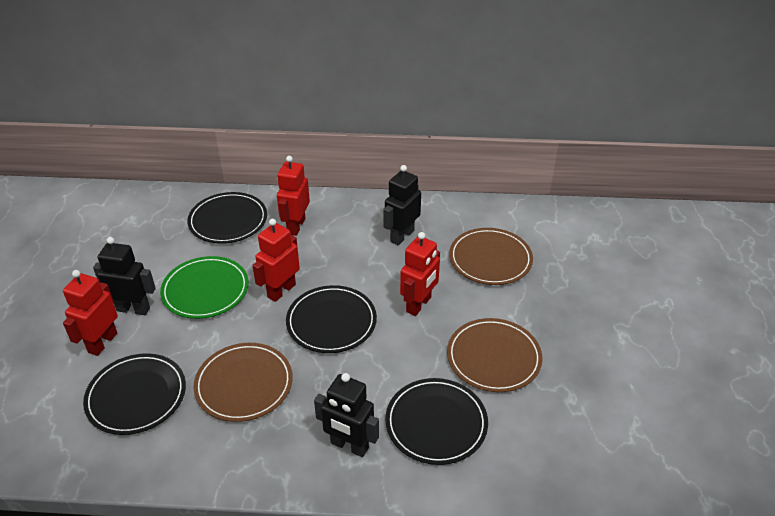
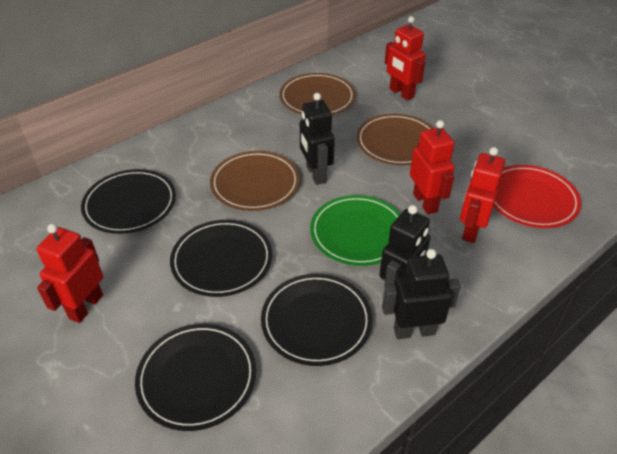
red plate: none = 0 -> [493,165,581,228] = 1

